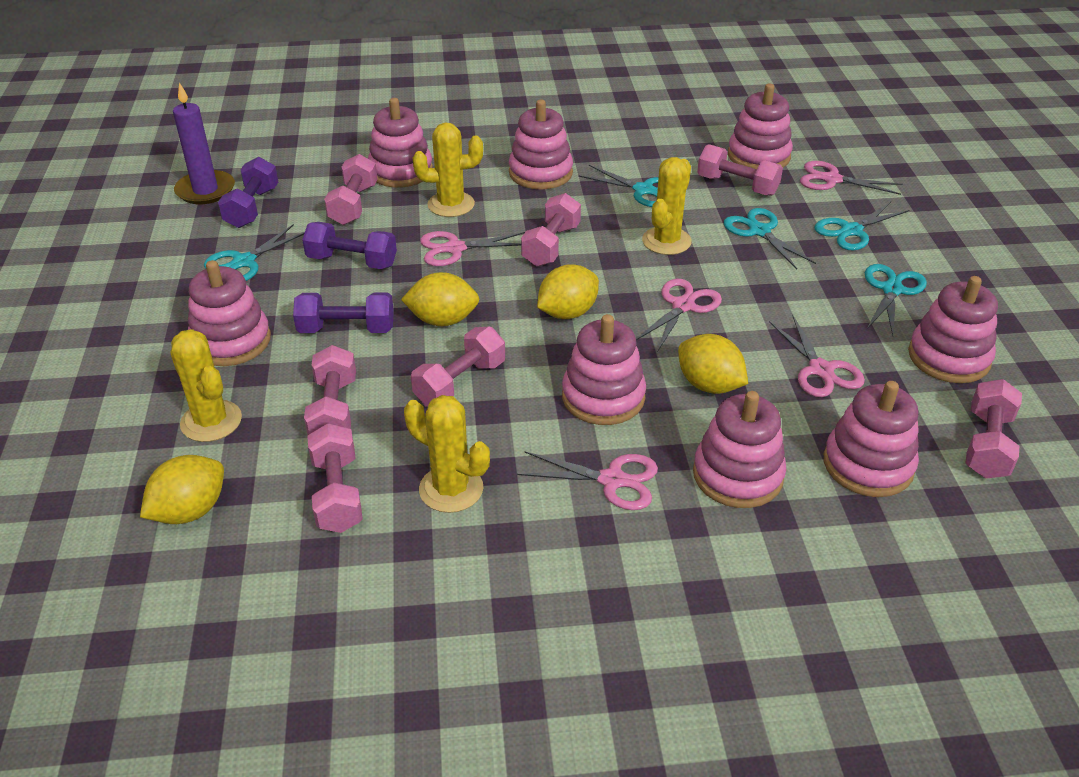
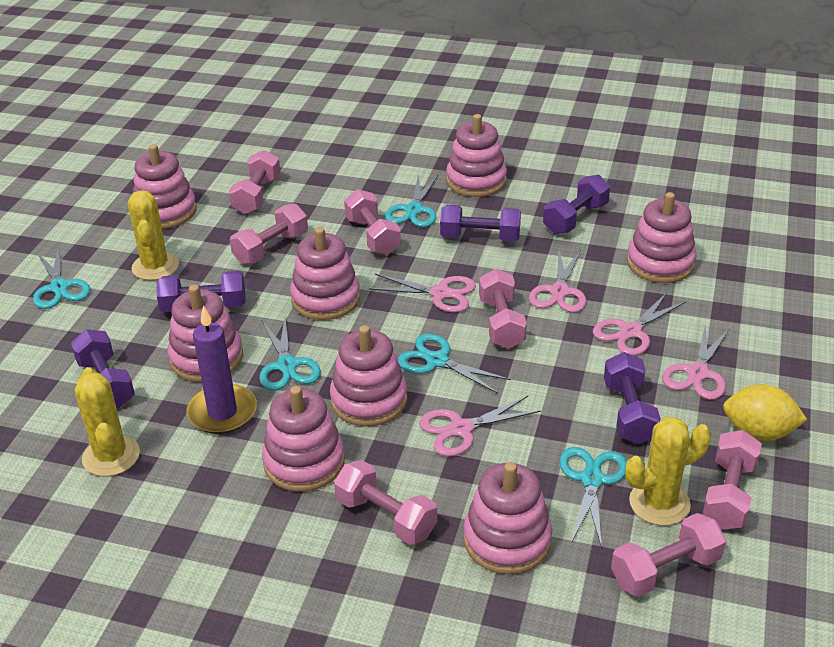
purple dumbbell: [218,157,278,228] [293,292,394,333] [303,222,397,269] = 3 -> [71,329,135,408] [156,271,246,312] [440,205,521,242] [543,175,610,234] [604,352,661,444] = 5
yellow cactus: [170,329,242,442] [404,395,490,513] [413,122,483,217] [642,157,692,255] = 4 -> [75,367,140,476] [128,190,179,280] [625,417,711,526] = 3
yellow lemon: [140,455,224,524] [401,272,479,326] [537,264,599,319] [678,334,748,394] = 4 -> [723,384,807,441] = 1

